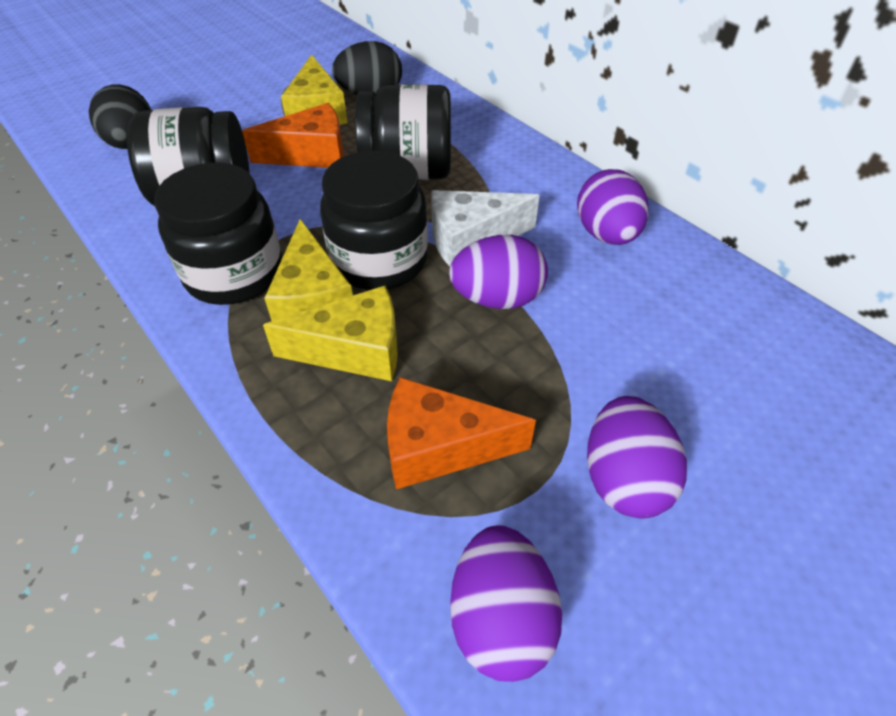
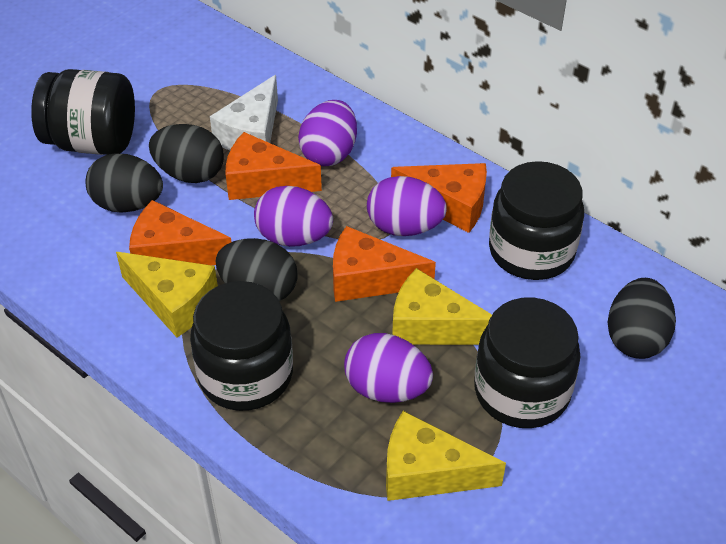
black egg: [89,85,151,149] [332,41,402,95] = 2 -> [86,153,163,213] [149,124,224,183] [216,238,298,301] [608,278,676,359] = 4
orange cheese: [242,103,344,168] [387,377,536,489] = 2 -> [129,200,231,265] [226,132,322,200] [333,226,436,302] [391,163,487,233] = 4

